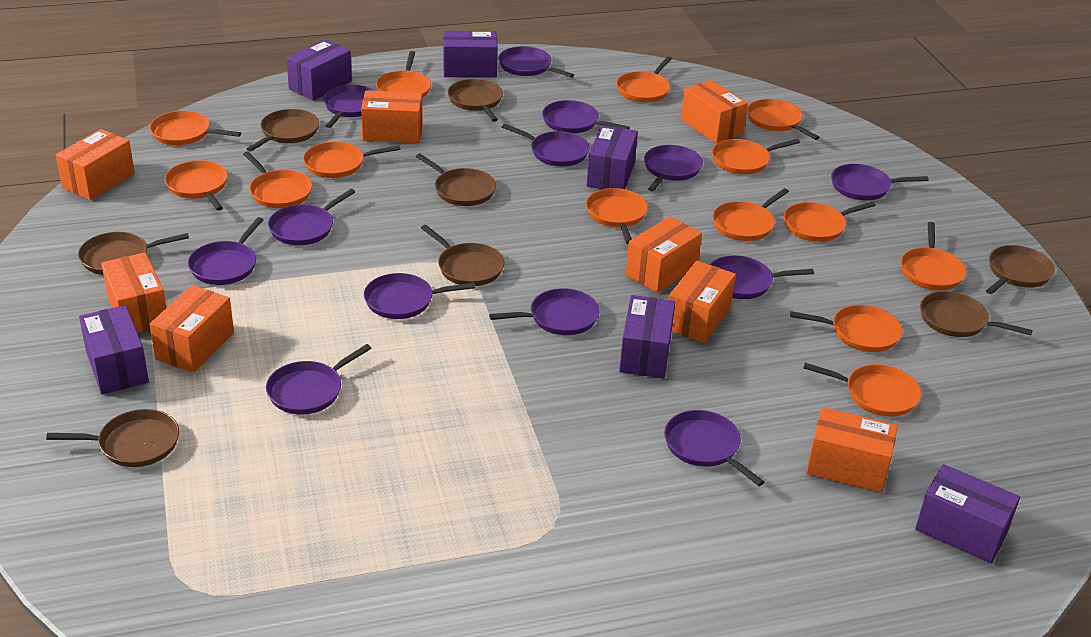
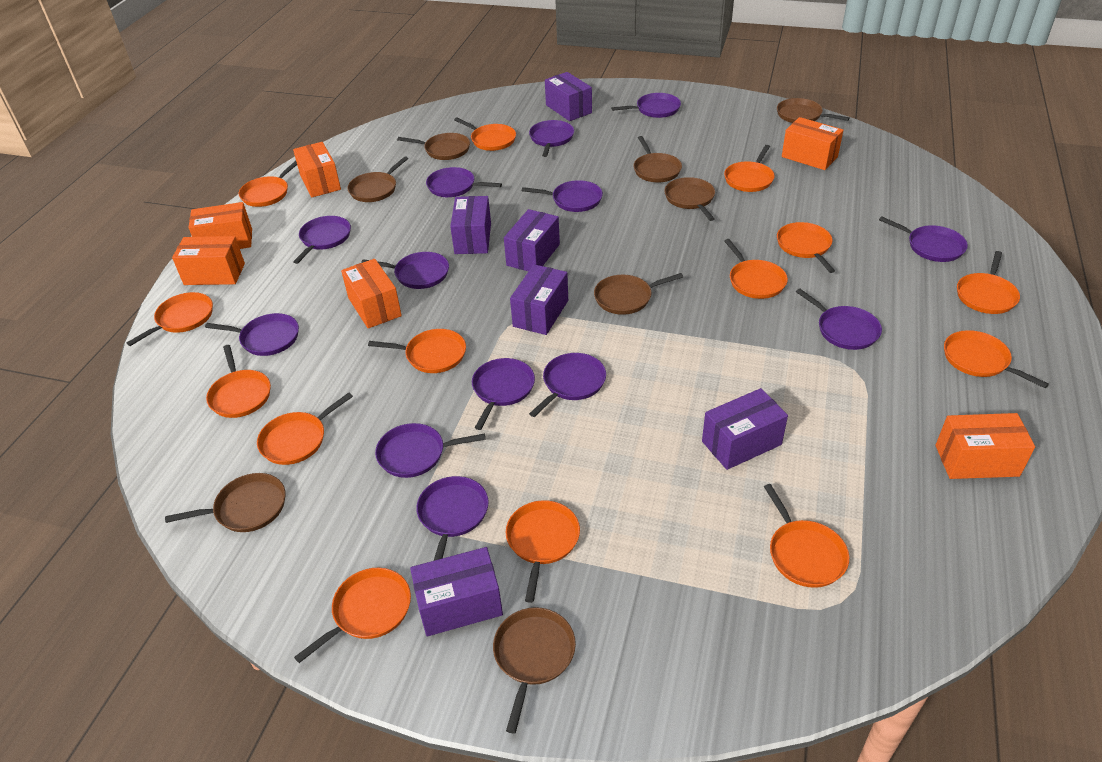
orange box: [56,129,135,200] [101,253,166,333] [150,285,234,373] [361,90,423,143] [626,216,702,293] [669,261,736,343] [681,80,748,144] [806,407,898,493] = 8 -> [172,236,245,285] [189,202,252,249] [293,142,341,198] [341,259,402,328] [782,117,843,170] [936,413,1035,479] = 6

